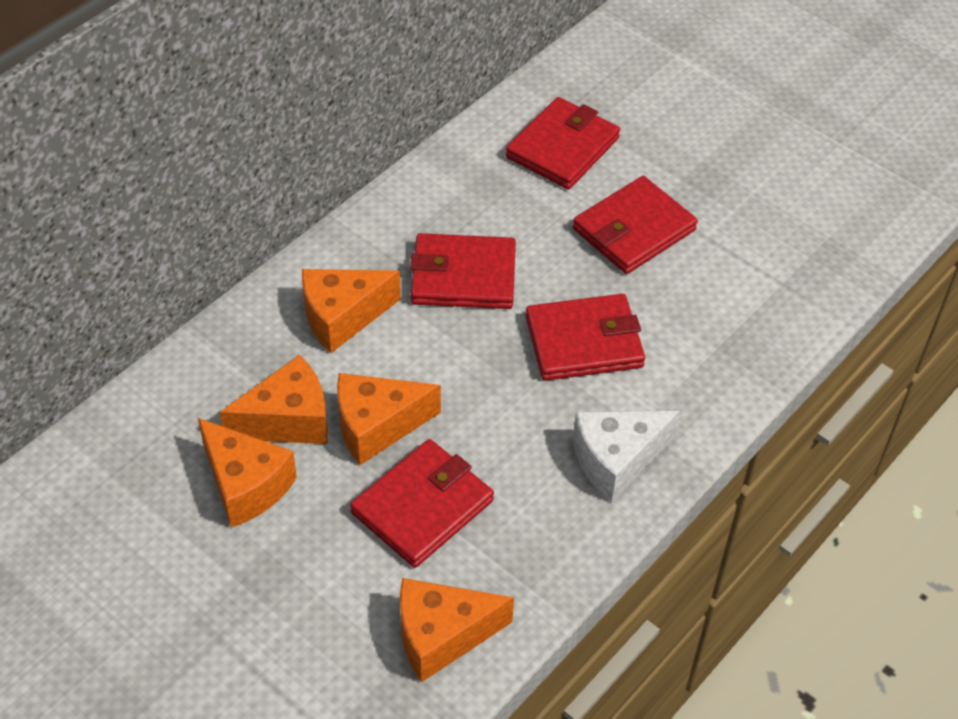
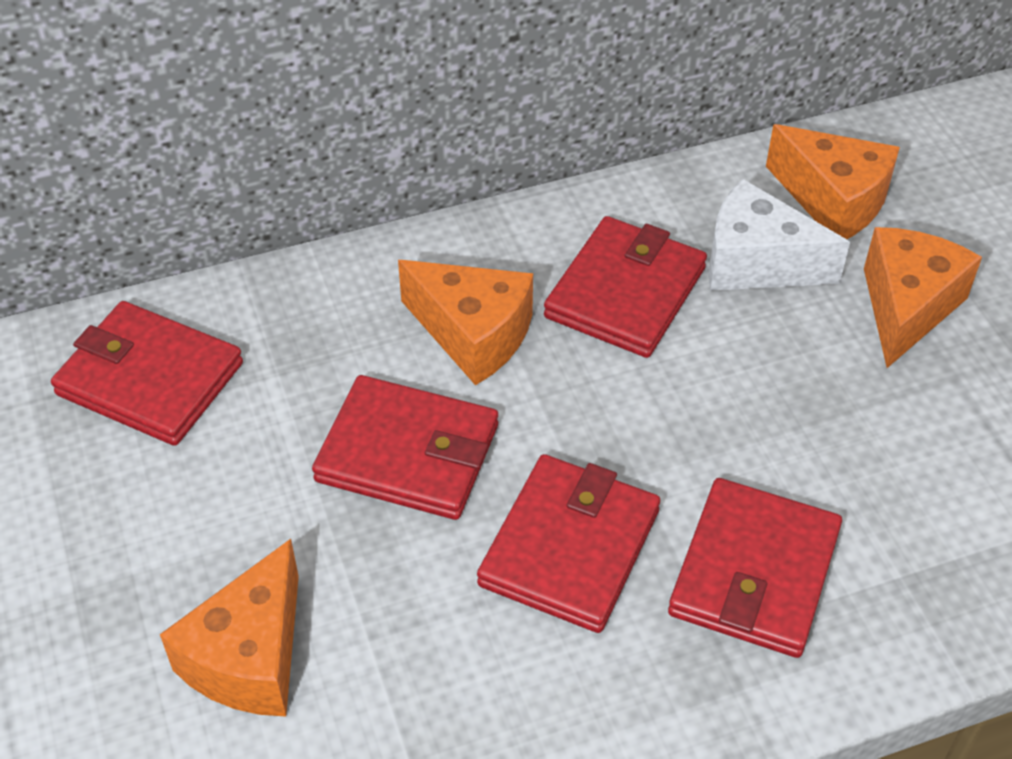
orange cheese: [198,418,297,528] [220,355,328,444] [302,269,401,353] [337,373,441,465] [400,578,514,683] = 5 -> [160,539,299,716] [398,260,533,385] [766,124,900,239] [864,227,982,368] = 4

